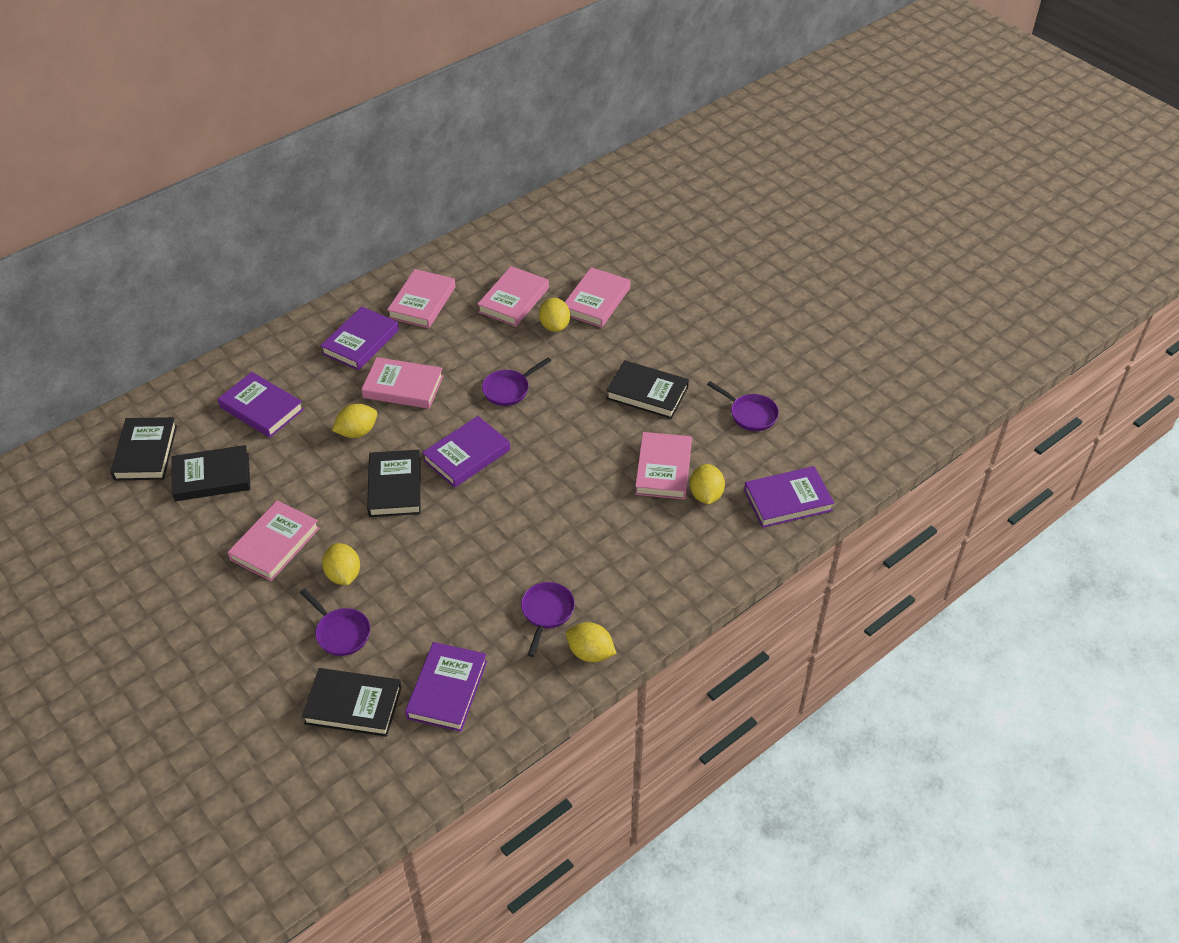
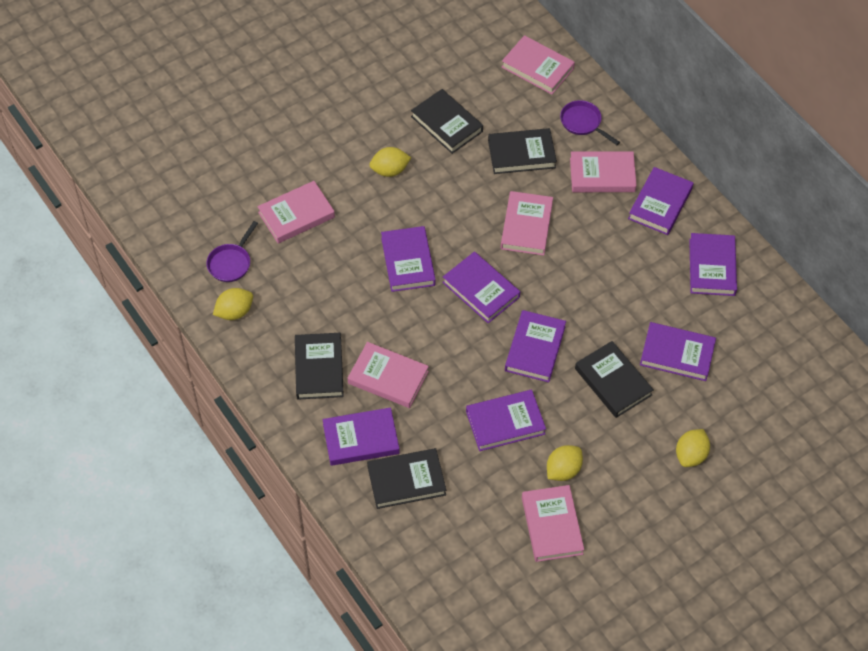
purple book: [218,372,304,438] [320,306,399,370] [405,642,487,732] [422,416,510,488] [744,466,834,528] = 5 -> [323,407,399,466] [381,226,436,292] [442,251,520,323] [466,390,546,451] [505,310,566,382] [628,167,694,235] [640,322,716,381] [689,233,737,296] = 8
purple pan: [300,588,370,656] [482,357,551,406] [521,582,575,657] [707,381,779,431] = 4 -> [206,221,258,282] [560,100,620,145] = 2
yellow lemon: [322,543,360,585] [332,404,377,438] [539,298,570,332] [566,622,616,662] [690,464,725,504] = 5 -> [213,288,253,320] [369,147,411,177] [547,445,583,481] [676,429,710,467] = 4

